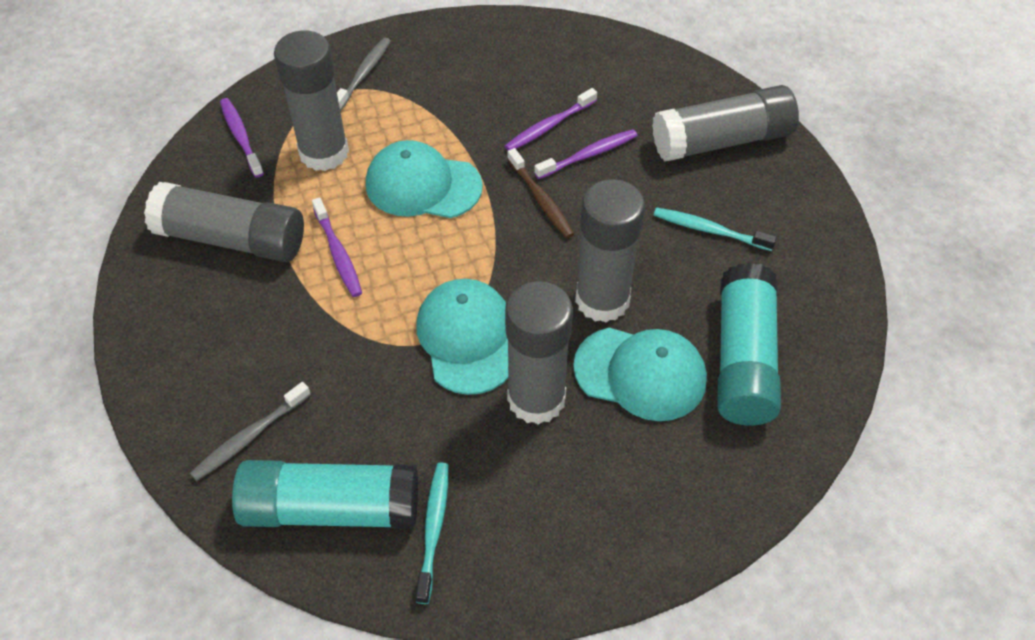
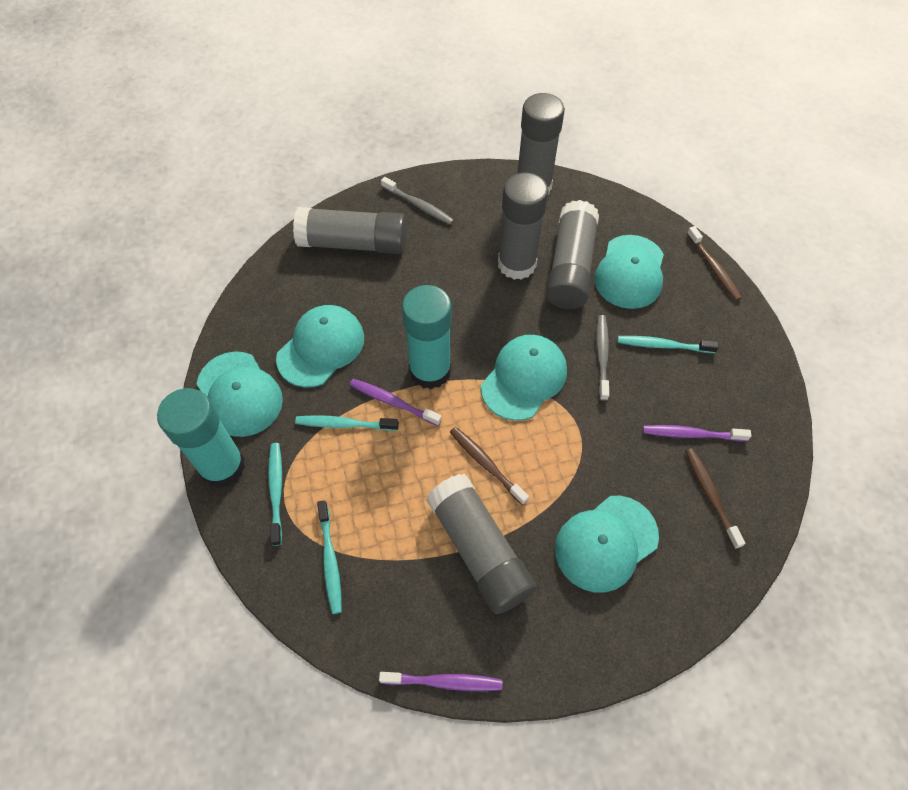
brown toothbrush: [507,148,574,238] = 1 -> [450,427,529,505] [685,448,745,549] [687,226,742,301] = 3
purple toothbrush: [220,98,264,178] [312,197,362,297] [505,88,597,150] [534,129,638,179] = 4 -> [350,379,442,426] [379,672,503,691] [643,425,751,441] = 3
turquoise cap: [366,140,483,218] [416,279,508,395] [573,328,707,421] = 3 -> [196,351,283,437] [276,305,364,388] [481,335,567,421] [555,496,659,593] [594,235,664,309] = 5
turquoise toothbrush: [416,463,449,604] [654,207,777,251] = 2 -> [268,443,282,546] [295,415,399,431] [317,500,342,614] [618,336,719,353] = 4

